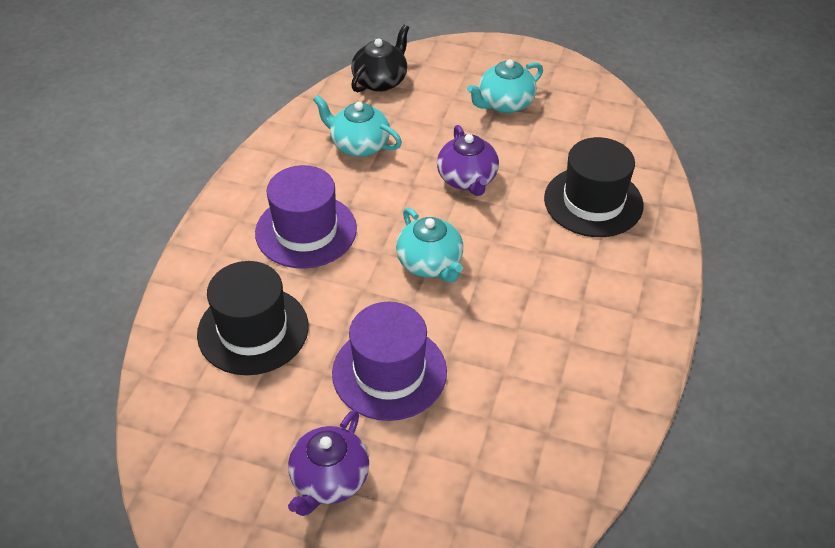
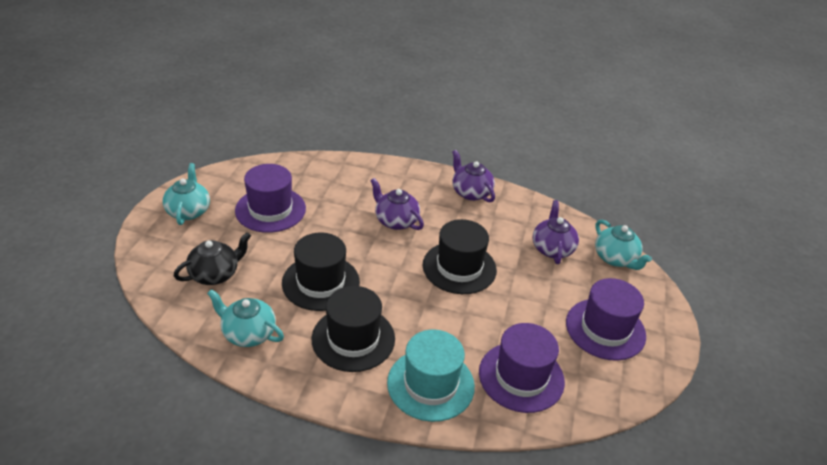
black hat: [197,261,309,375] [544,137,644,237] = 2 -> [282,233,360,311] [311,286,395,372] [423,219,497,294] = 3
purple hat: [255,165,357,269] [332,302,447,421] = 2 -> [235,164,306,233] [479,323,565,413] [566,278,646,361] = 3
purple teapot: [288,410,369,516] [437,125,499,196] = 2 -> [370,178,424,230] [452,150,495,203] [532,200,579,264] = 3
turquoise hat: none = 0 -> [387,330,475,422] = 1

